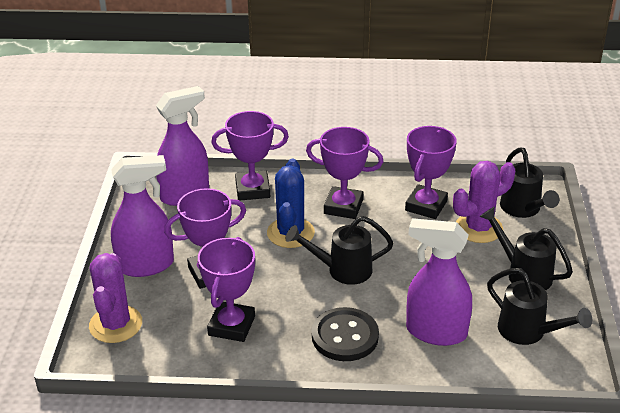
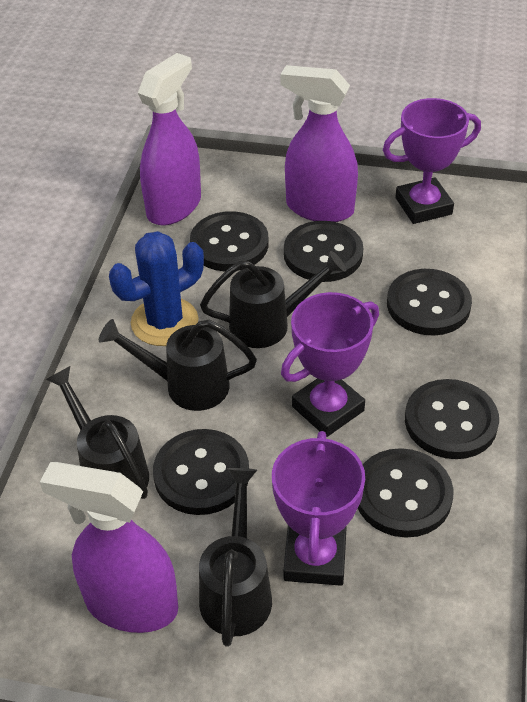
black button: [312,307,379,361] = 1 -> [153,429,249,515] [190,211,268,271] [284,221,363,282] [358,448,453,538] [387,269,472,336] [405,379,499,459] = 6
purple cactus: [89,253,142,343] [453,161,515,243] = 2 -> none = 0
purple trophy: [164,188,246,289] [198,237,255,342] [211,111,289,201] [306,127,383,219] [405,126,457,219] = 5 -> [272,431,365,586] [281,292,379,437] [383,98,481,224] = 3

